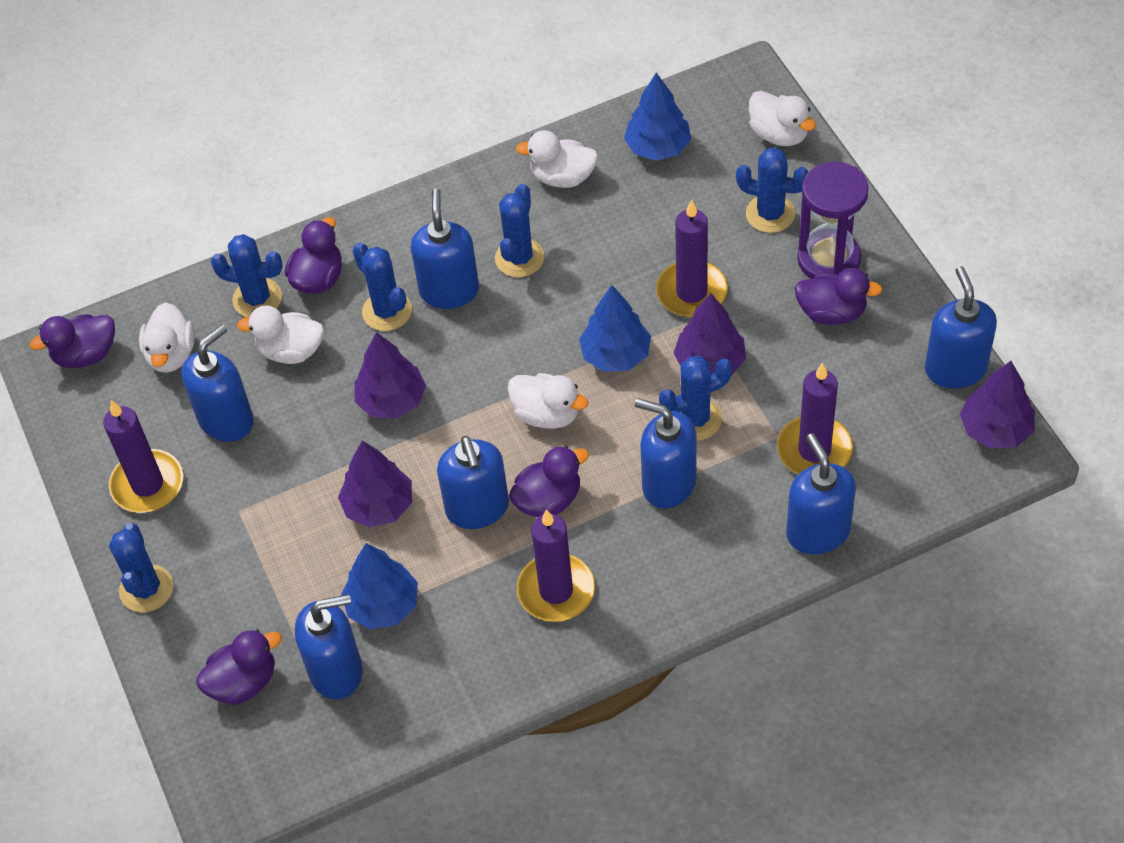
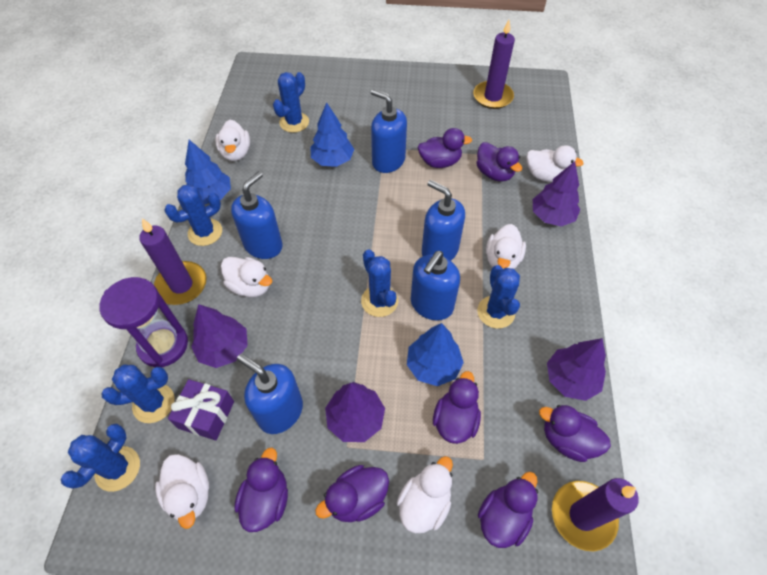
blue soap dispenser: [181,325,254,442] [295,594,363,699] [411,188,479,309] [437,436,509,529] [635,398,697,509] [786,433,856,554] [925,266,997,389] = 7 -> [231,171,283,259] [237,354,303,434] [371,89,407,173] [411,251,460,321] [422,180,465,261] = 5
purple candle: [103,400,183,513] [517,509,595,622] [656,200,728,317] [777,363,853,474] = 4 -> [139,219,207,305] [473,20,515,109] [552,478,639,551] = 3
purple duck: [30,314,115,368] [196,629,282,705] [285,217,342,294] [509,446,589,517] [794,268,882,325] = 5 -> [234,448,288,532] [315,465,389,522] [418,128,472,168] [433,371,481,444] [476,142,522,182] [478,472,538,548] [539,405,611,462] = 7
purple gift: none = 0 -> [168,379,234,440] = 1
white duck: [139,302,195,373] [237,305,324,364] [508,373,588,429] [516,130,598,188] [749,91,816,146] = 5 -> [155,454,209,529] [215,120,250,161] [221,257,272,297] [397,456,453,533] [486,224,526,269] [527,145,584,182] = 6

